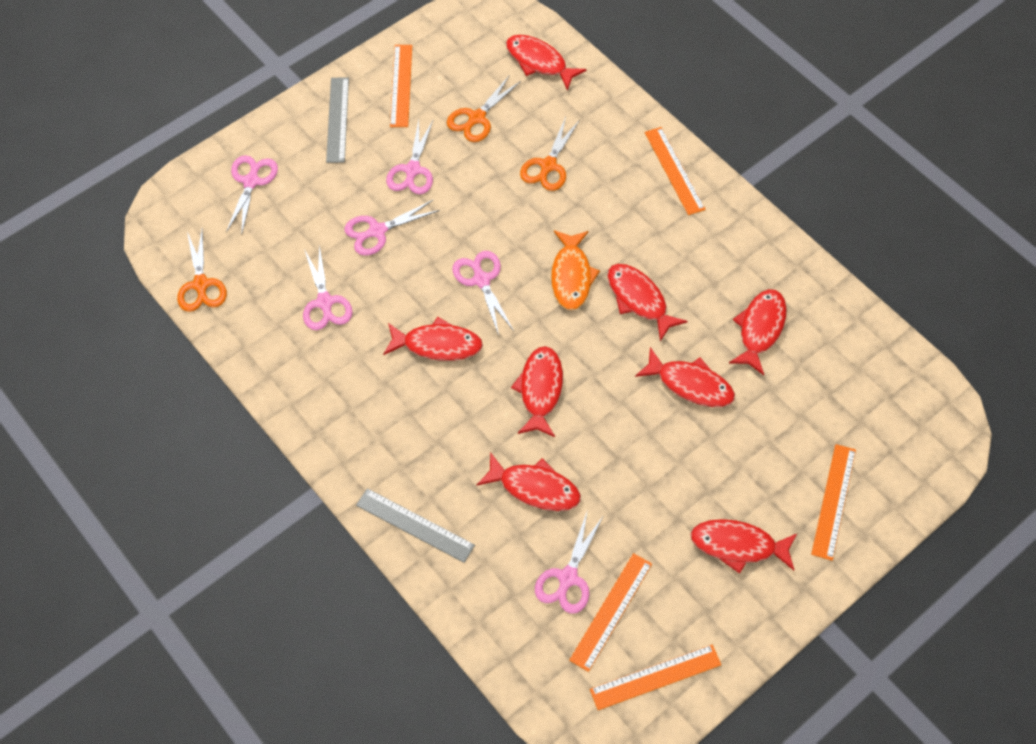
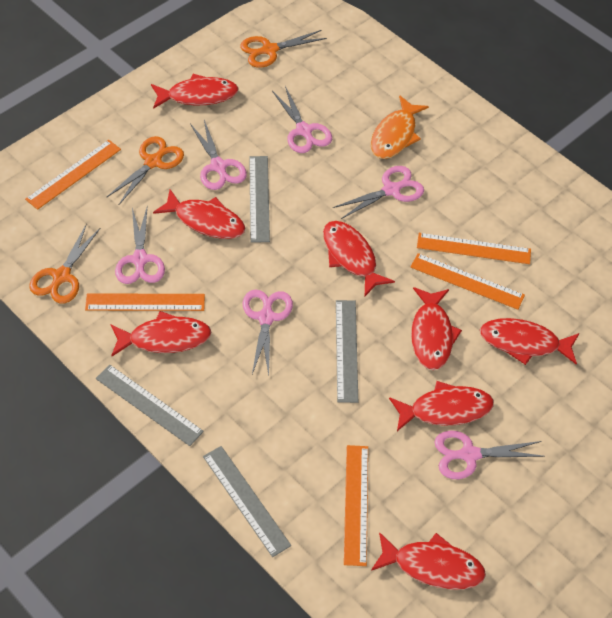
grey ruler: [326,77,349,163] [356,488,475,563] = 2 -> [96,365,204,446] [203,446,291,557] [249,156,270,242] [336,300,358,403] = 4

